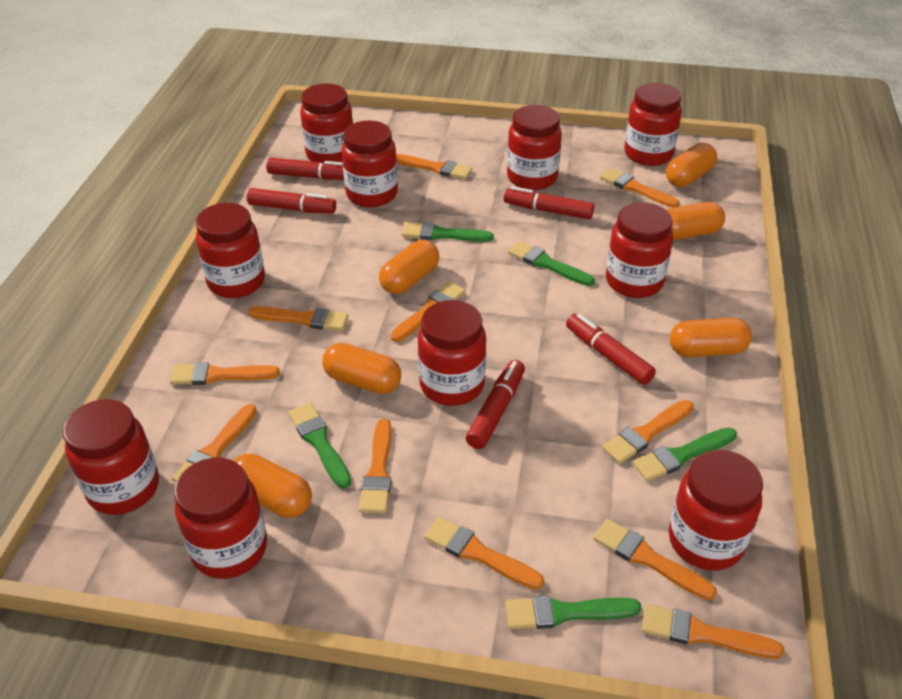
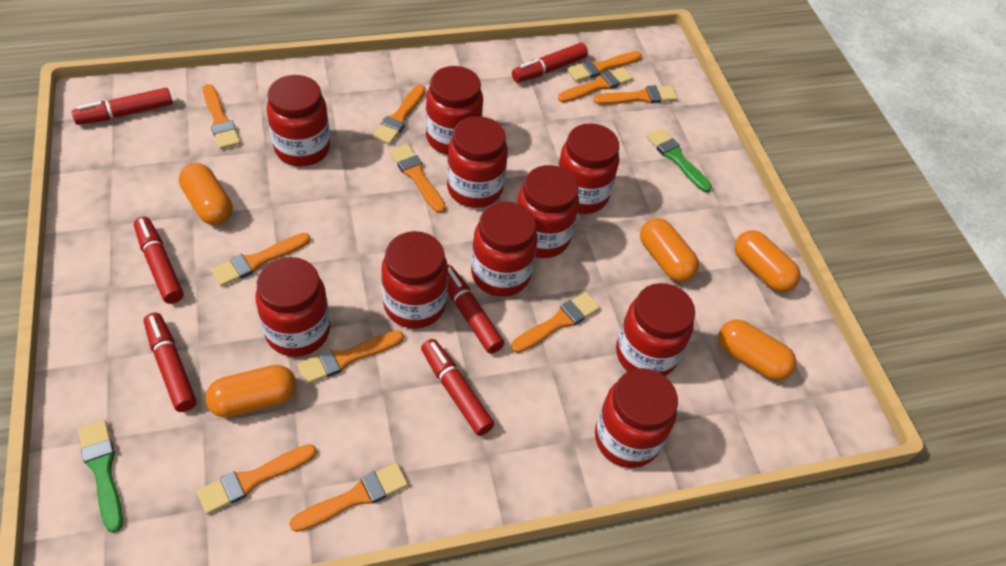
green brush: [288,403,351,489] [402,222,494,242] [505,595,641,629] [508,241,595,286] [633,427,737,481] = 5 -> [78,420,123,533] [646,128,712,193] = 2
orange capsule: [233,454,312,518] [322,343,401,394] [379,240,439,294] [666,143,717,187] [667,202,725,240] [670,318,752,357] = 6 -> [179,163,233,225] [205,365,297,418] [640,218,699,282] [718,319,796,381] [735,230,800,292] = 5
red marker: [247,188,336,214] [266,158,344,180] [466,360,525,449] [504,186,594,219] [566,314,656,385] = 5 -> [72,88,173,125] [134,217,183,304] [144,313,197,412] [421,339,494,436] [447,265,504,354] [512,43,588,83] = 6

